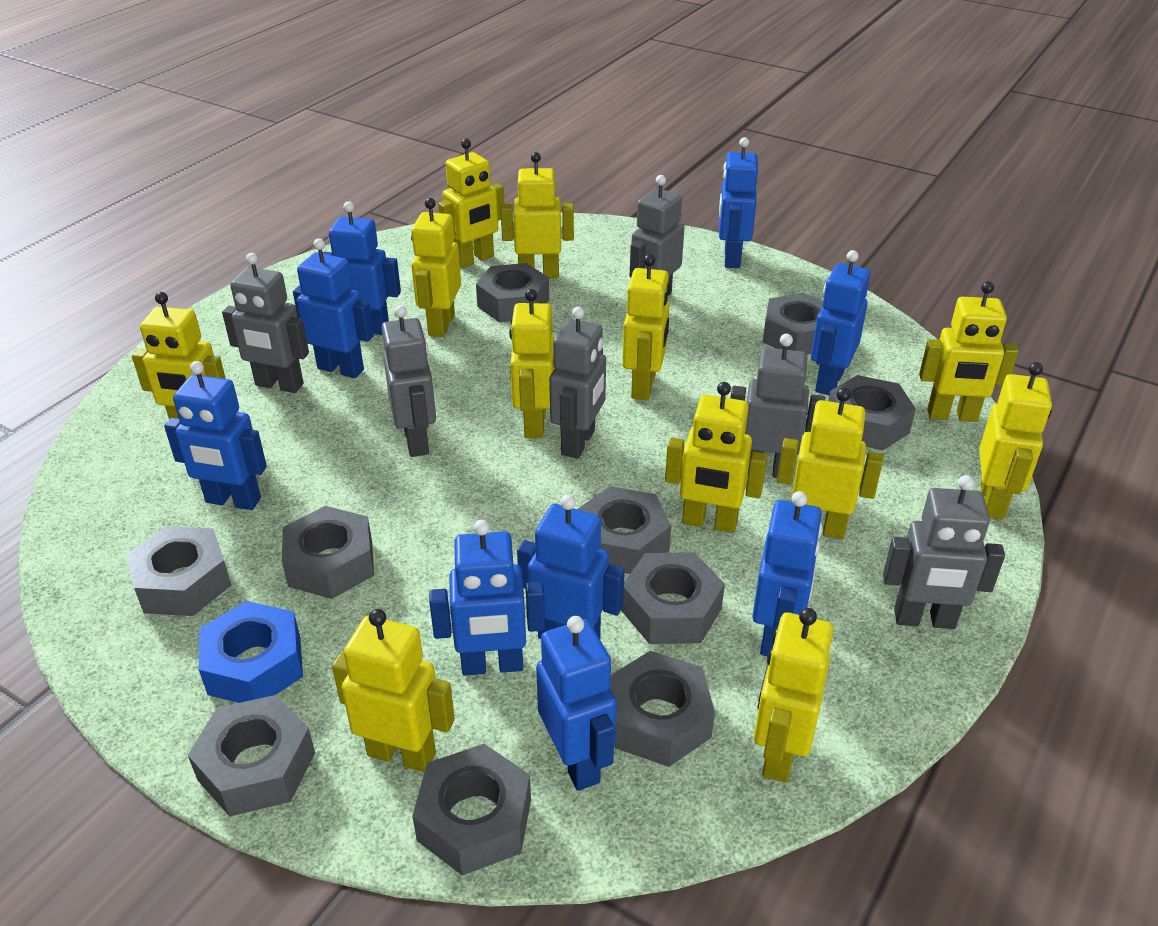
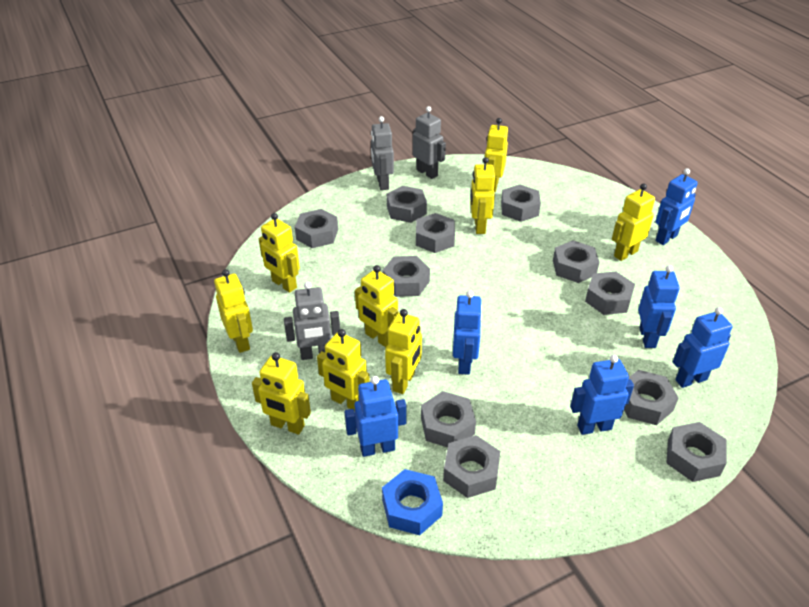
blue robot: [164,361,267,510] [293,238,374,378] [323,201,401,335] [429,520,545,675] [517,494,625,639] [536,616,617,791] [719,137,758,268] [752,491,823,656] [811,250,871,395] = 9 -> [345,376,407,457] [453,290,482,375] [570,355,634,435] [638,265,680,348] [656,168,698,245] [673,307,732,388] = 6
grey nut: [126,526,231,616] [188,695,315,816] [282,506,374,599] [412,744,531,876] [476,263,549,322] [577,486,671,574] [610,651,715,767] [621,552,725,644] [763,293,823,355] [828,375,916,450] = 10 -> [295,209,338,248] [382,256,430,297] [387,186,427,223] [416,213,455,253] [421,391,476,448] [443,435,500,498] [501,185,541,222] [553,240,599,283] [585,272,635,315] [624,370,678,425] [666,422,727,482] = 11
grey robot: [222,253,309,393] [382,305,436,457] [549,307,606,459] [630,175,684,296] [730,334,825,478] [883,475,1005,629] = 6 -> [284,282,340,360] [371,116,394,190] [413,106,446,179] = 3
yellow robot: [132,292,226,419] [332,609,455,772] [411,198,461,337] [438,139,504,268] [501,152,574,279] [509,289,555,438] [622,254,670,400] [665,382,767,533] [754,608,834,783] [777,388,883,539] [919,281,1019,422] [979,362,1052,520] = 12 -> [214,269,253,353] [252,352,311,435] [259,213,300,293] [317,329,370,411] [355,265,398,347] [385,309,422,394] [470,157,495,234] [484,118,508,192] [612,183,655,261] = 9

